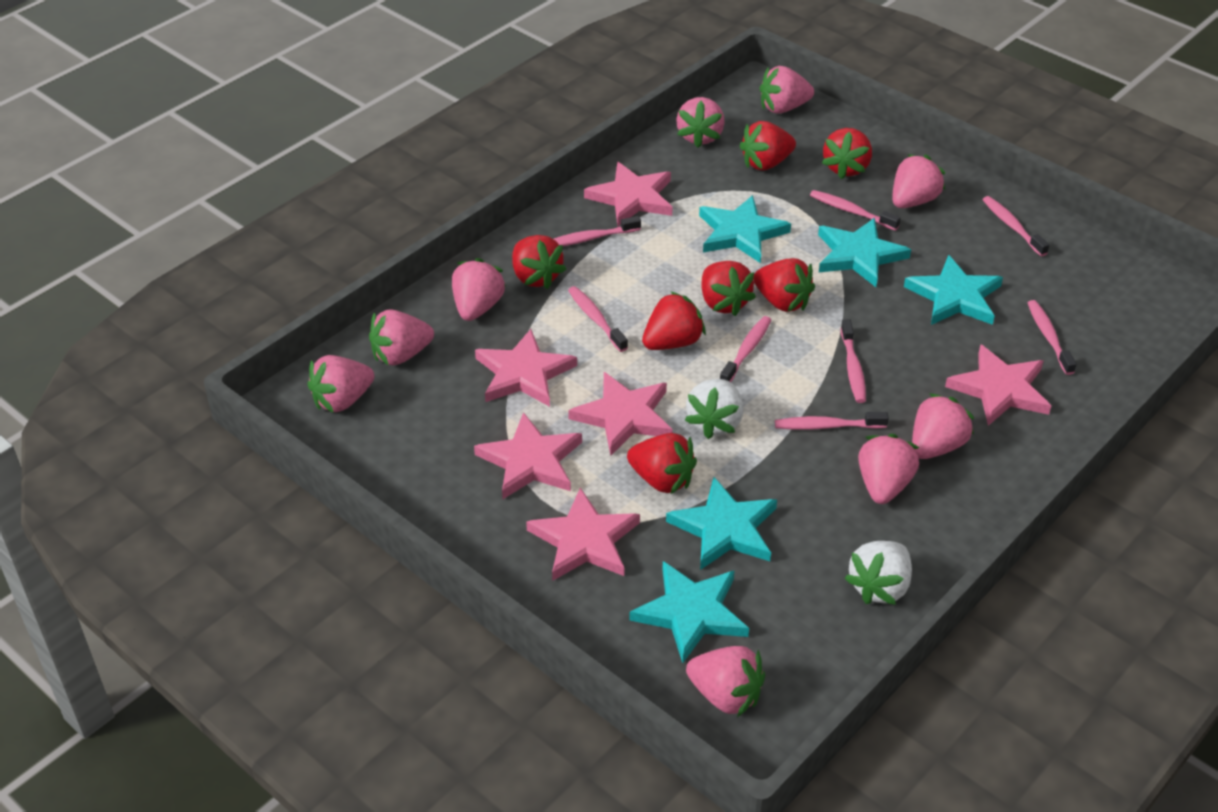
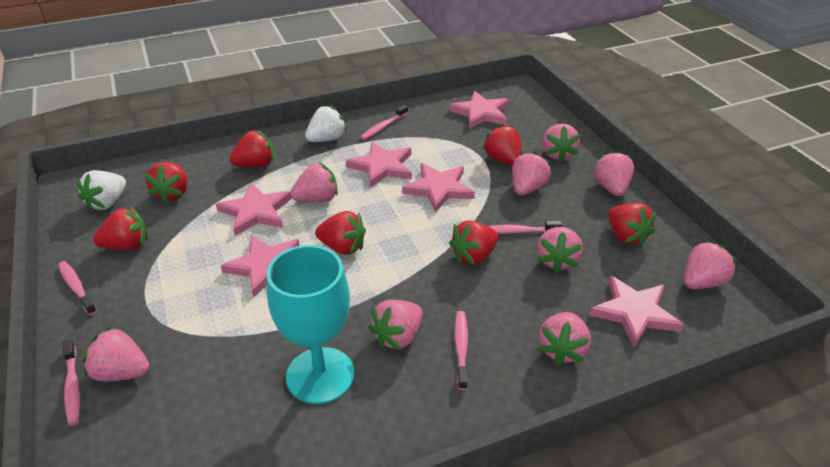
pink toothbrush: [554,216,641,247] [568,286,628,352] [720,316,771,382] [775,412,889,430] [810,190,901,231] [841,319,866,403] [982,196,1049,256] [1028,300,1077,375] = 8 -> [58,261,97,315] [63,339,80,426] [360,105,408,140] [454,311,468,390] [489,221,562,234] = 5
turquoise goblet: none = 0 -> [267,245,354,404] = 1
turquoise star: [630,561,749,663] [666,477,777,570] [699,195,791,263] [818,218,911,287] [904,255,1003,325] = 5 -> none = 0

